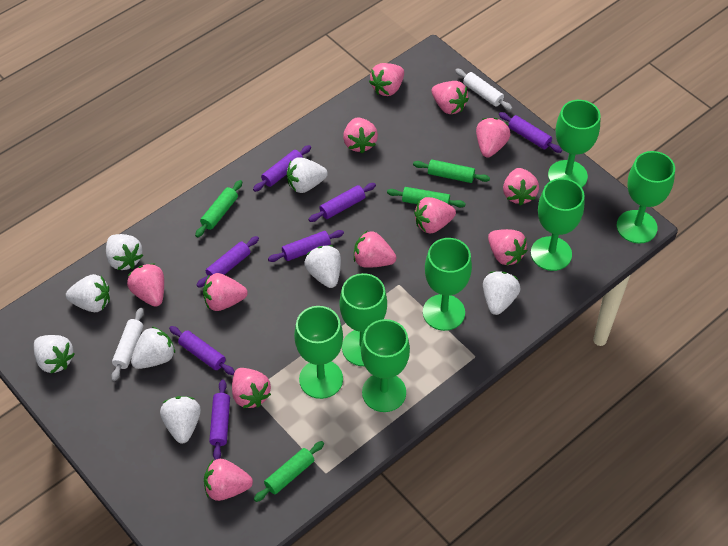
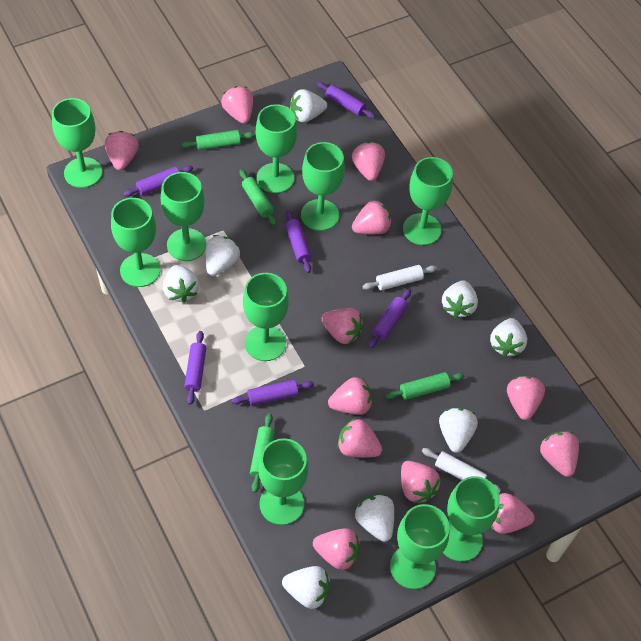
green goblet: [294,306,343,399] [339,273,387,366] [361,319,410,412] [423,238,472,331] [531,178,585,271] [548,100,601,188] [617,151,675,244] = 7 -> [52,98,102,188] [111,198,160,287] [161,172,206,261] [243,273,289,361] [256,104,297,193] [258,438,308,525] [301,142,345,231] [390,504,449,589] [403,157,453,245] [443,476,500,562] = 10
purple rolling pin: [169,326,235,375] [197,236,259,288] [209,380,230,460] [253,145,311,192] [268,230,344,262] [308,183,376,222] [499,112,562,153] = 7 -> [123,166,193,197] [184,331,206,405] [231,380,314,406] [285,210,312,273] [317,82,375,119] [368,289,411,349] = 6

